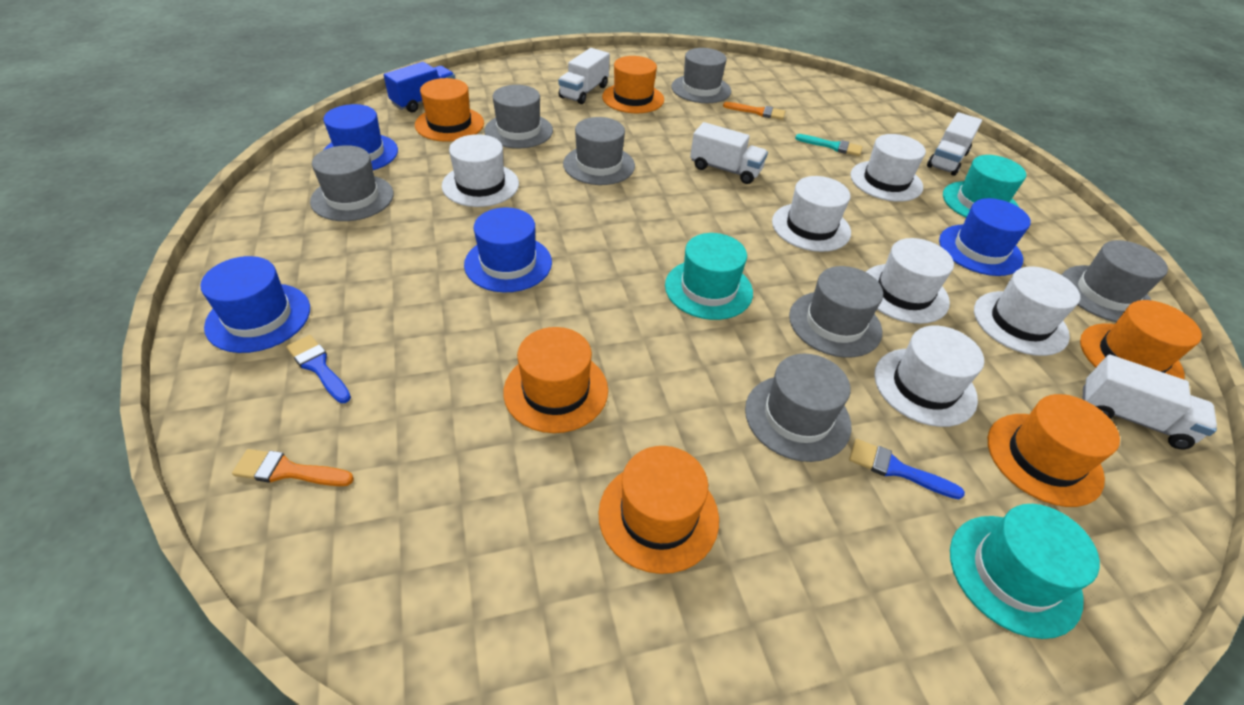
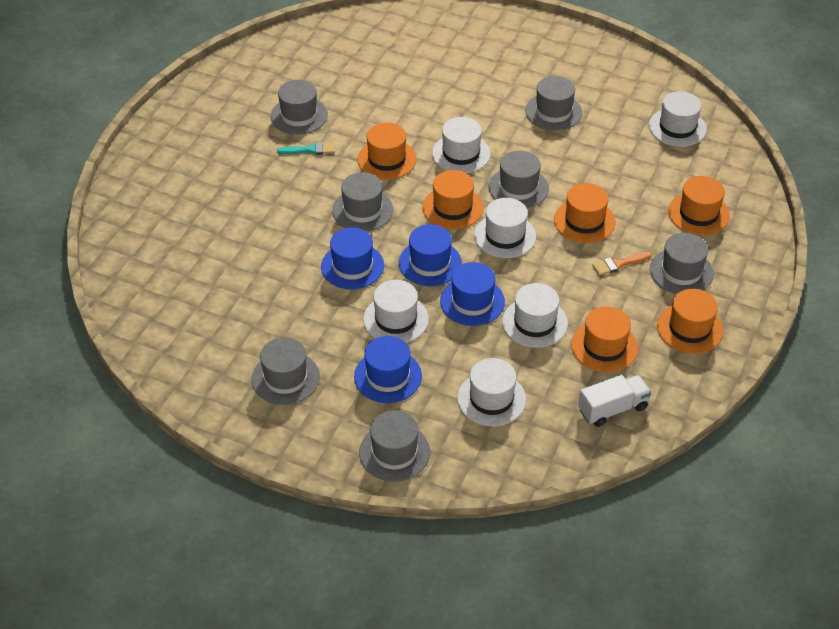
blue brush: [286,335,351,403] [849,439,965,499] = 2 -> none = 0
blue truck: [384,62,455,113] = 1 -> none = 0
orange brush: [232,449,354,486] [723,102,785,120] = 2 -> [592,251,652,276] = 1
turquoise hat: [665,233,753,320] [943,155,1026,218] [950,504,1100,639] = 3 -> none = 0
white truck: [558,48,610,104] [690,122,768,184] [927,112,982,176] [1083,354,1217,449] = 4 -> [578,375,651,427] = 1

